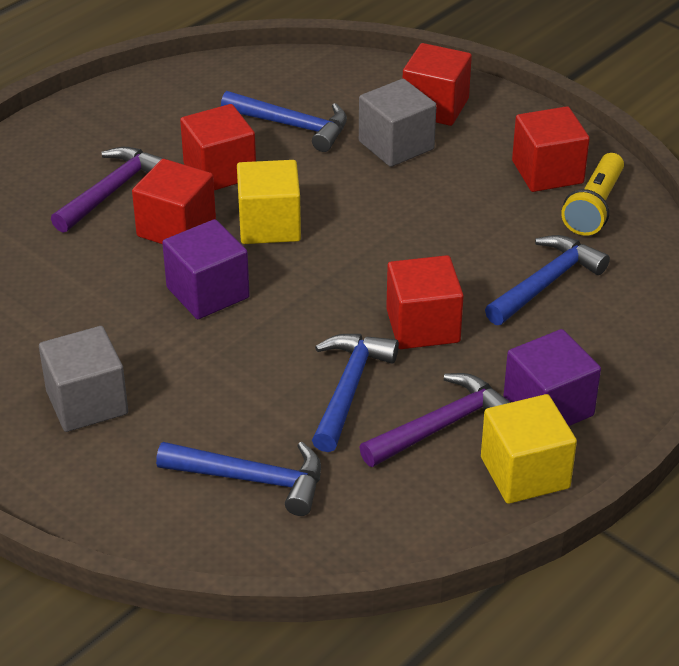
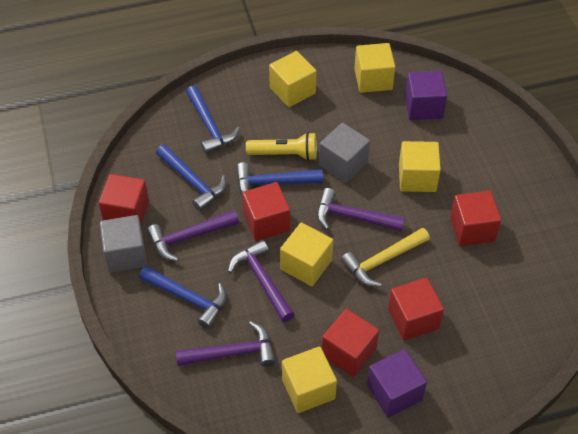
purple hammer: [51,147,168,233] [359,373,511,467] = 2 -> [147,210,239,261] [176,321,276,367] [228,240,295,322] [317,188,405,231] = 4
yellow cube: [237,160,301,244] [481,394,577,504] = 2 -> [269,51,316,107] [280,223,333,286] [282,346,337,413] [354,43,395,93] [399,141,441,192] = 5
yellow hammer: none = 0 -> [341,228,430,287] = 1

